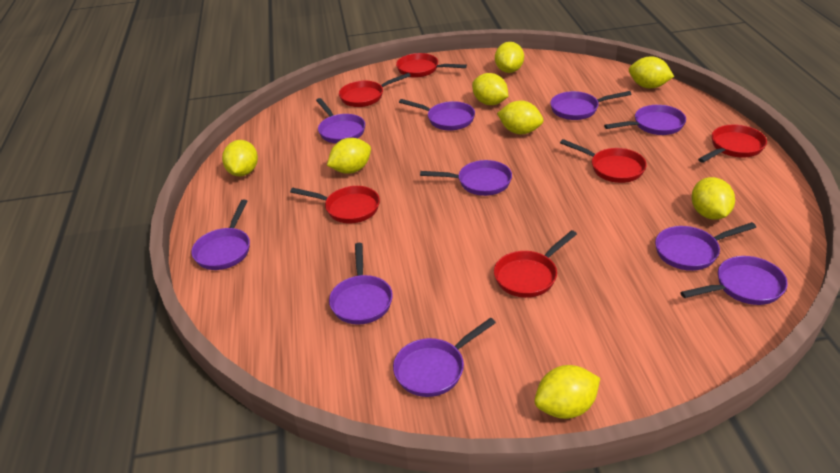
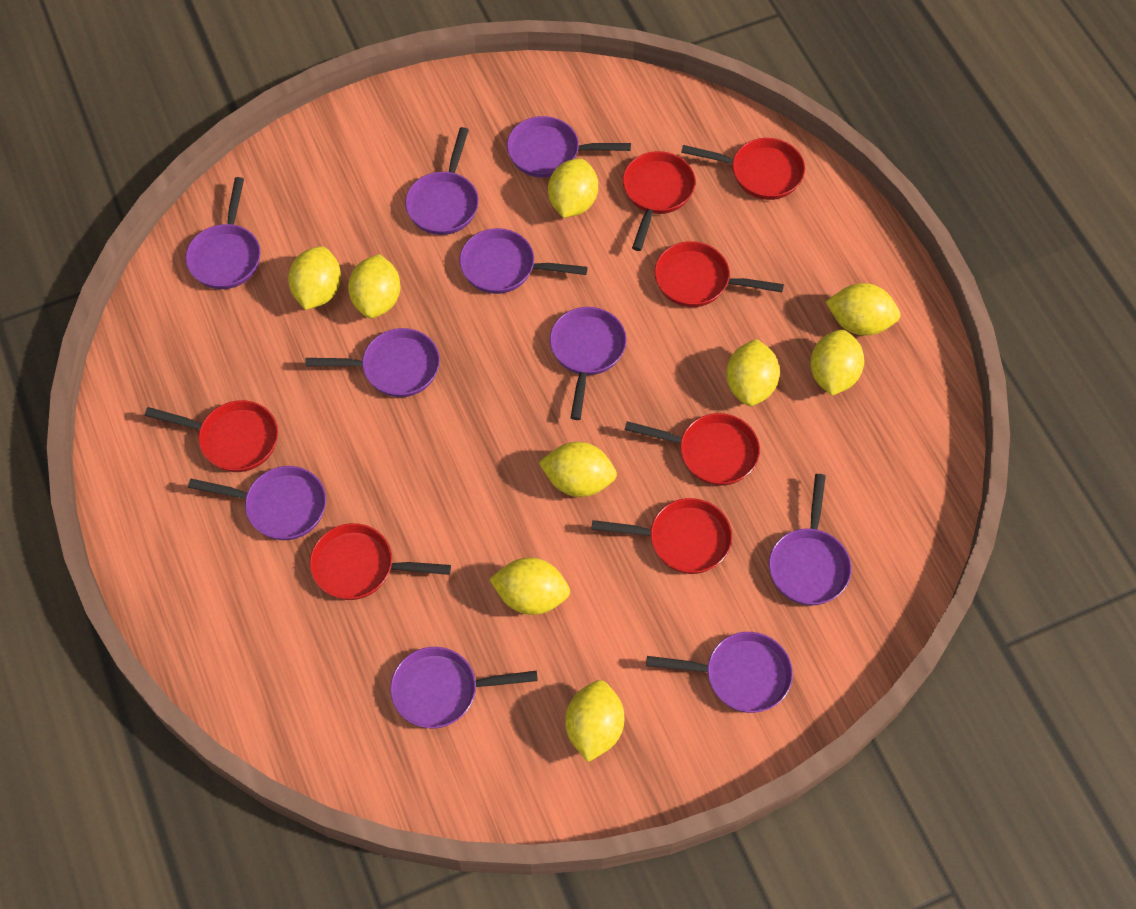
red pan: [290,186,380,223] [339,73,411,107] [396,53,467,78] [494,230,577,298] [560,139,647,183] [698,125,767,163] = 6 -> [145,400,278,472] [310,523,451,600] [592,498,732,574] [623,151,696,251] [625,413,760,486] [654,241,784,307] [681,138,805,200] = 7
yellow lemon: [222,140,258,176] [327,138,371,174] [472,73,508,105] [495,42,524,73] [497,100,543,134] [534,365,600,419] [629,56,674,88] [691,177,735,220] = 8 -> [288,246,341,310] [348,254,401,318] [489,557,570,615] [538,442,617,497] [548,159,598,218] [565,680,625,762] [726,339,780,406] [810,329,864,396] [825,283,901,336] = 9

